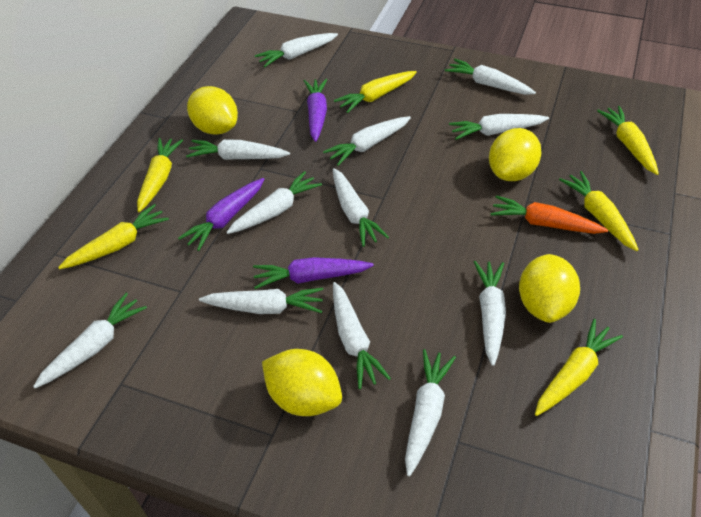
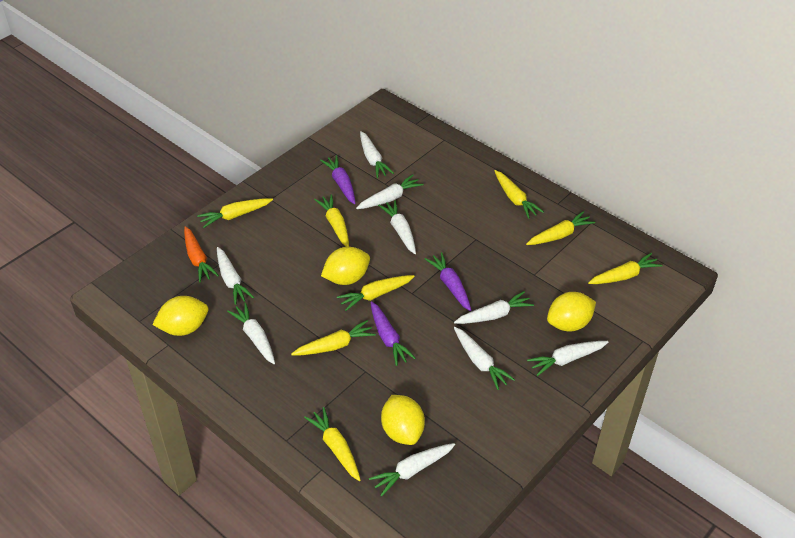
white carrot: [33,293,147,388] [186,139,290,160] [199,288,323,314] [226,171,322,234] [255,33,338,67] [323,116,411,166] [333,168,389,247] [333,282,391,389] [405,349,456,477] [445,59,536,95] [449,114,549,140] [474,261,506,366] = 12 -> [217,247,254,305] [227,302,275,364] [356,174,424,209] [360,131,394,178] [369,443,455,497] [378,200,416,254] [454,291,534,324] [454,327,515,390] [527,341,608,376] = 9
yellow carrot: [58,204,169,269] [137,138,183,212] [334,71,417,113] [535,319,623,416] [559,171,639,251] [597,106,659,175] = 6 -> [197,198,273,228] [291,320,376,355] [304,407,361,481] [314,194,349,247] [337,275,415,311] [495,170,544,219] [526,211,595,245] [588,253,663,284] = 8

